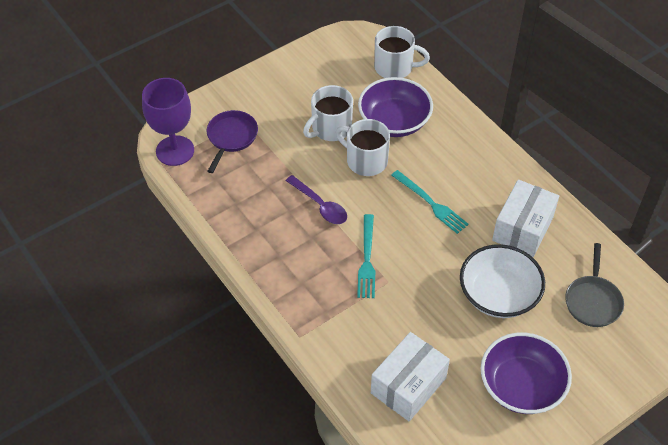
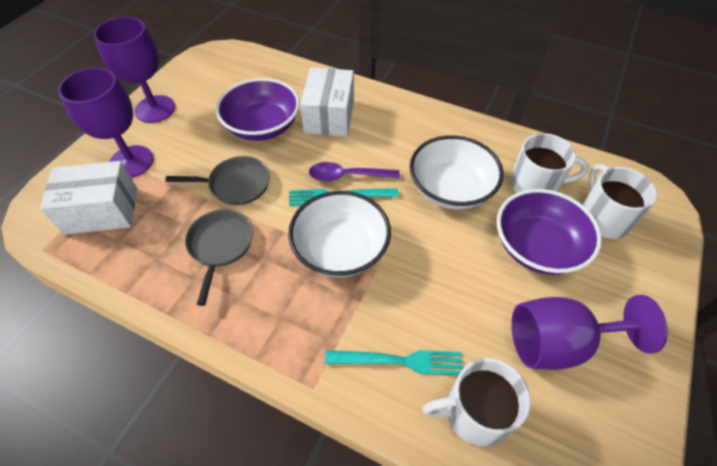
grey pan: [565,243,624,327] = 1 -> [165,156,270,205] [185,209,253,306] = 2
purple goblet: [142,78,194,166] = 1 -> [58,67,154,178] [94,17,175,123] [511,295,668,370] = 3
purple pan: [206,110,258,173] = 1 -> none = 0
white bowl: [460,244,545,318] = 1 -> [288,191,391,277] [410,135,504,209] = 2

